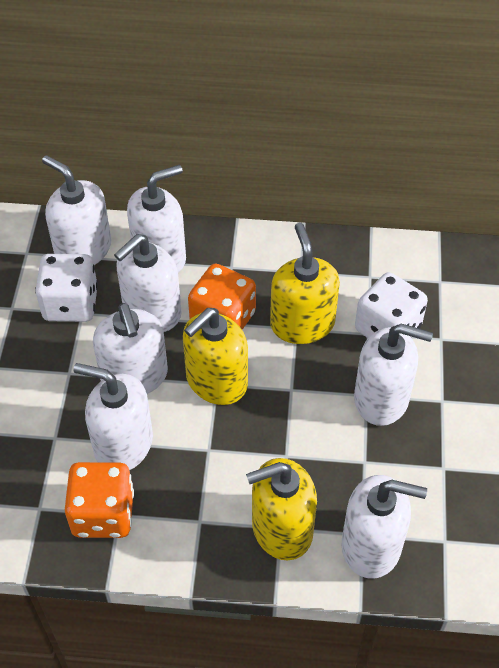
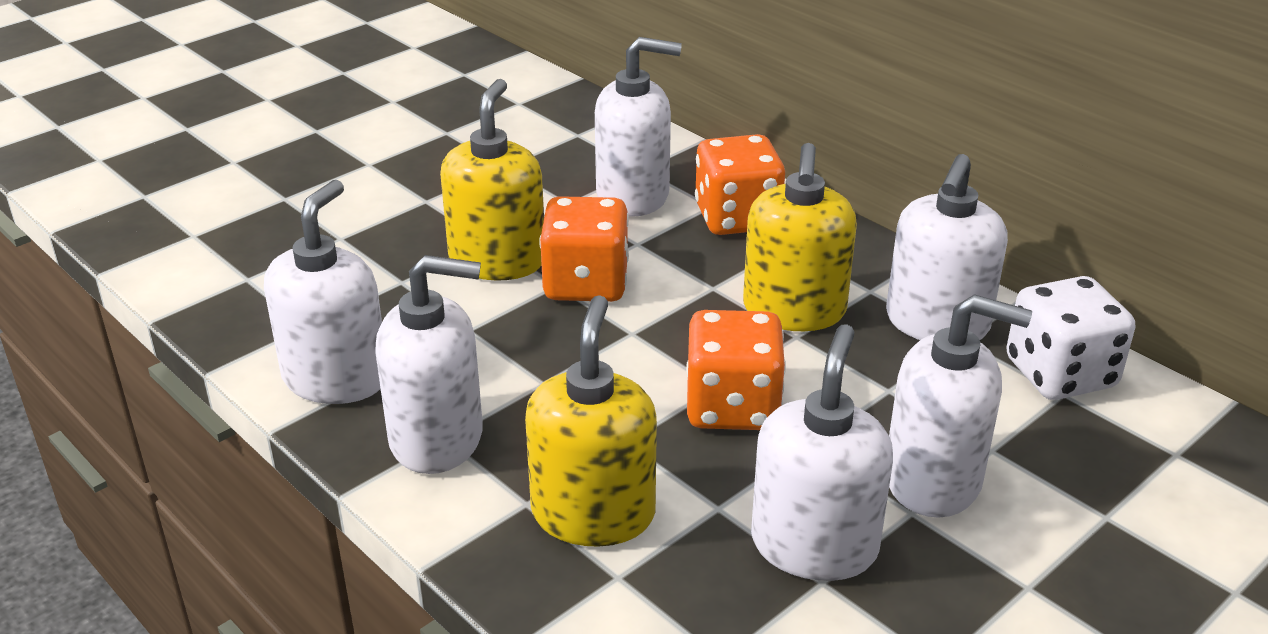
orange dice: [65,462,134,538] [188,263,256,330] = 2 -> [539,196,629,302] [686,310,786,430] [695,134,785,235] = 3
white dice: [35,254,98,322] [355,272,428,338] = 2 -> [1006,276,1135,400] = 1
white soap dispenser: [42,155,112,265] [74,363,153,470] [93,303,168,394] [114,234,182,332] [127,165,186,273] [342,475,427,579] [354,324,433,426] = 7 -> [264,180,382,404] [375,255,483,474] [595,37,682,217] [751,324,893,581] [886,154,1008,340] [889,294,1032,518] = 6

